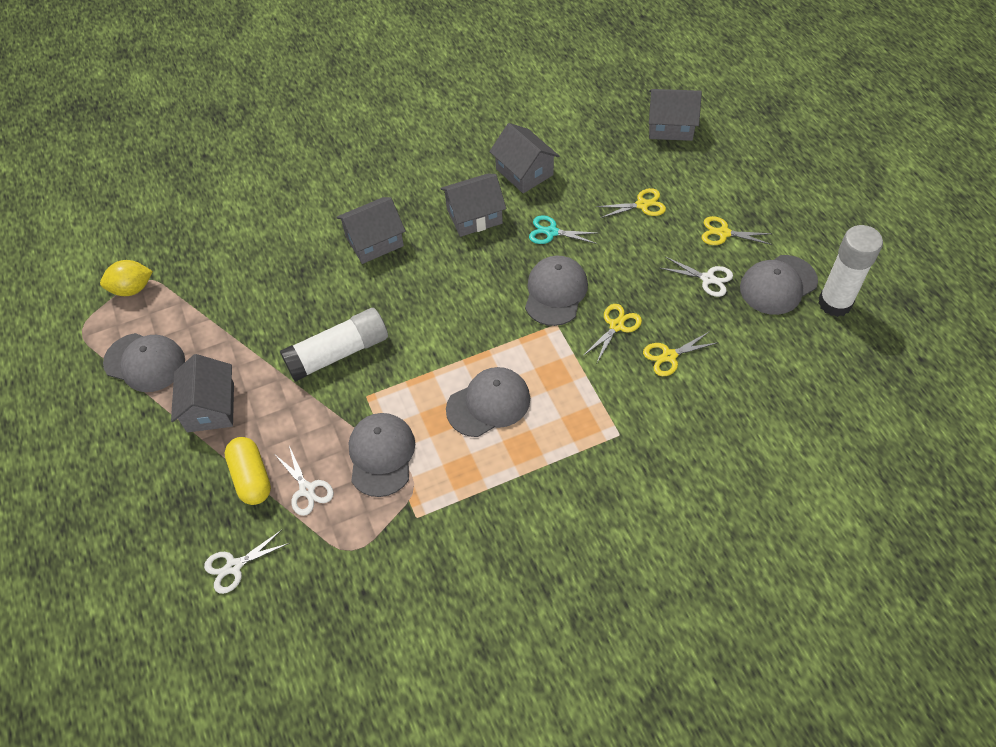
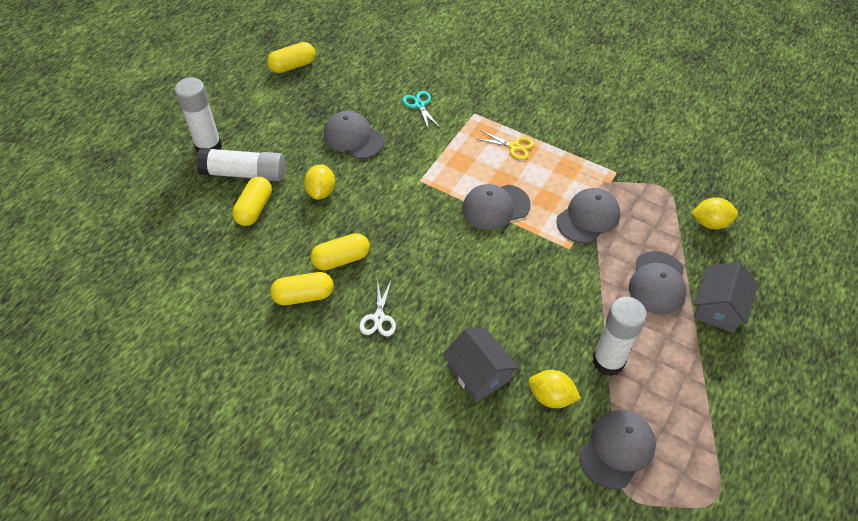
grey house: [171,354,234,433] [336,197,405,264] [440,173,506,237] [489,123,559,193] [649,89,702,141] = 5 -> [442,328,519,402] [693,262,758,333] = 2
white glue stick: [280,308,388,382] [818,225,883,317] = 2 -> [175,78,222,152] [196,148,285,181] [593,297,647,376] = 3
white scissors: [204,530,290,594] [275,446,334,516] [660,257,733,297] = 3 -> [359,279,396,336] = 1
yellow capsule: [225,437,271,505] = 1 -> [232,177,272,226] [267,42,315,73] [270,272,334,305] [310,233,370,271] = 4
yellow lemon: [100,260,153,296] = 1 -> [304,165,335,200] [528,370,581,408] [692,197,738,230] = 3
yellow scissors: [583,304,642,363] [596,188,666,218] [643,331,719,376] [702,216,773,245] = 4 -> [477,130,534,160] = 1

